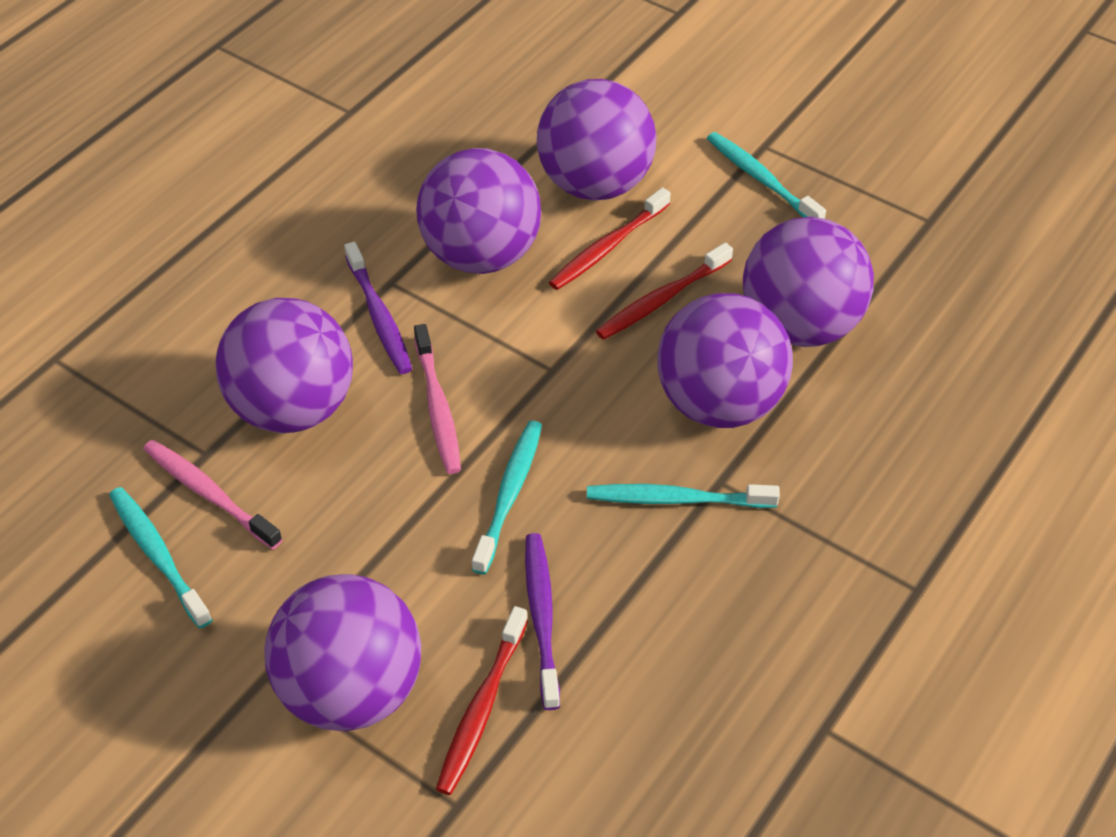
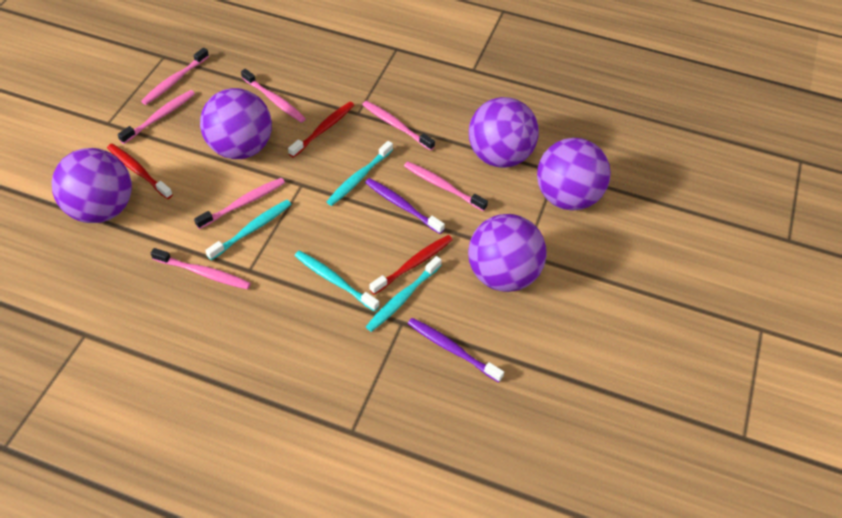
pink toothbrush: [143,440,283,549] [414,324,461,474] = 2 -> [118,90,195,144] [141,48,209,105] [151,248,251,290] [194,178,285,229] [241,69,306,123] [362,101,435,151] [404,161,488,211] = 7
purple ball: [215,298,353,433] [265,574,421,731] [416,148,541,274] [537,79,656,200] [657,293,793,428] [743,217,874,347] = 6 -> [52,148,132,223] [200,88,272,159] [468,214,547,292] [469,97,539,168] [537,138,611,211] = 5

